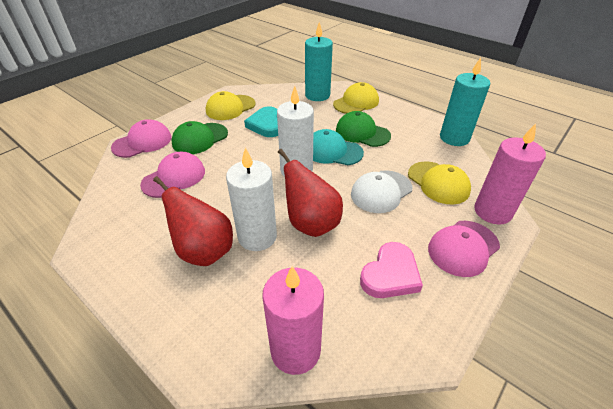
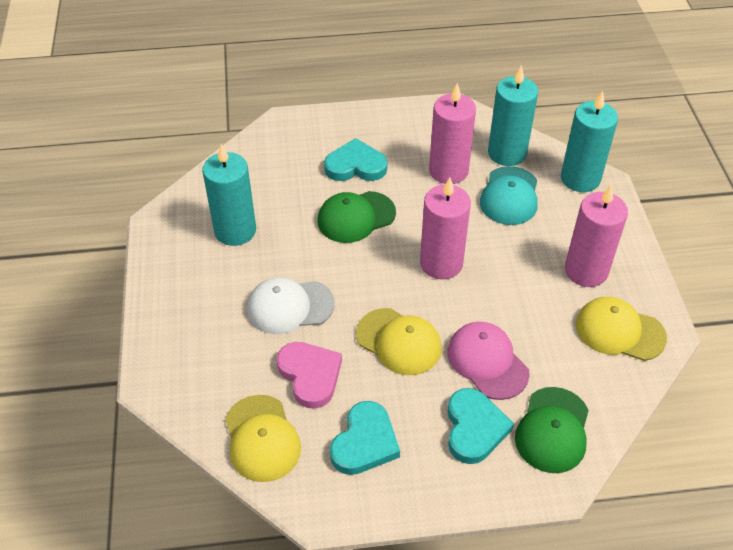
pink candle: [262,266,324,375] [474,124,546,225] = 2 -> [420,177,471,279] [429,83,476,184] [565,184,628,287] = 3
pink cap: [111,119,171,158] [140,152,205,198] [428,221,500,277] = 3 -> [447,322,530,400] = 1
red pear: [153,176,233,266] [278,149,343,237] = 2 -> none = 0
turquoise candle: [305,22,333,101] [440,57,490,146] = 2 -> [202,144,256,246] [488,65,538,166] [561,91,618,192] = 3
turquoise heart: [244,107,278,137] = 1 -> [324,138,387,181] [330,401,400,475] [448,388,514,464] = 3
white candle: [226,147,277,251] [277,86,314,177] = 2 -> none = 0

